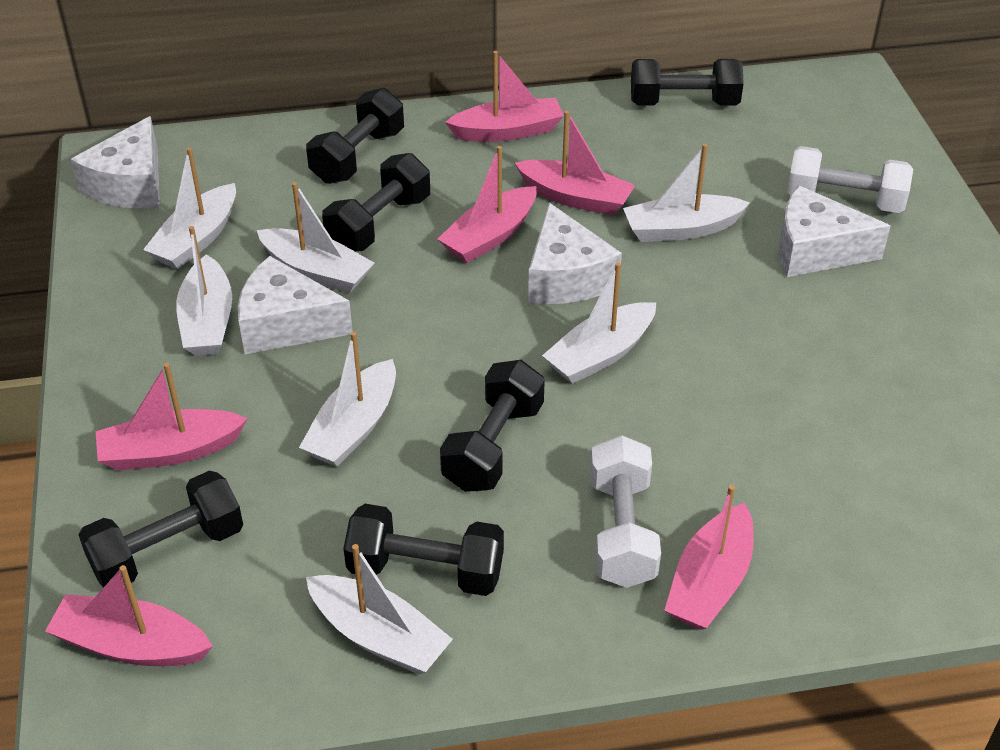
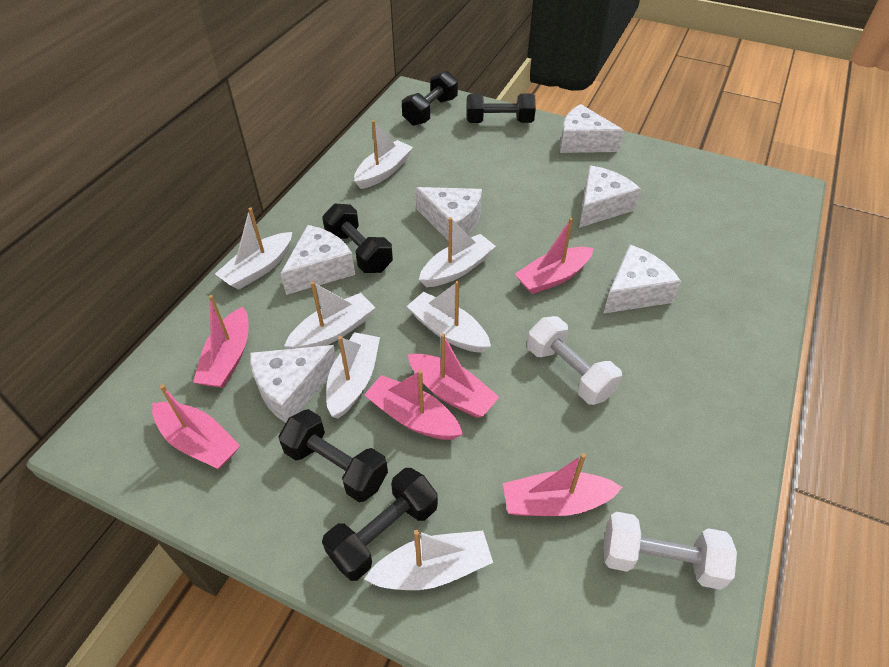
black dumbbell: [79,471,243,588] [306,88,404,184] [322,153,430,252] [343,504,504,596] [440,360,545,492] [631,59,744,106] = 6 -> [278,409,388,502] [322,203,393,273] [322,468,438,581] [402,70,458,126] [467,93,536,123] = 5
white cheese: [71,116,160,208] [238,256,353,354] [528,203,622,304] [779,185,890,277] = 4 -> [250,345,336,423] [280,225,355,295] [416,187,482,241] [560,104,624,153] [579,165,641,228] [603,245,681,314] = 6

